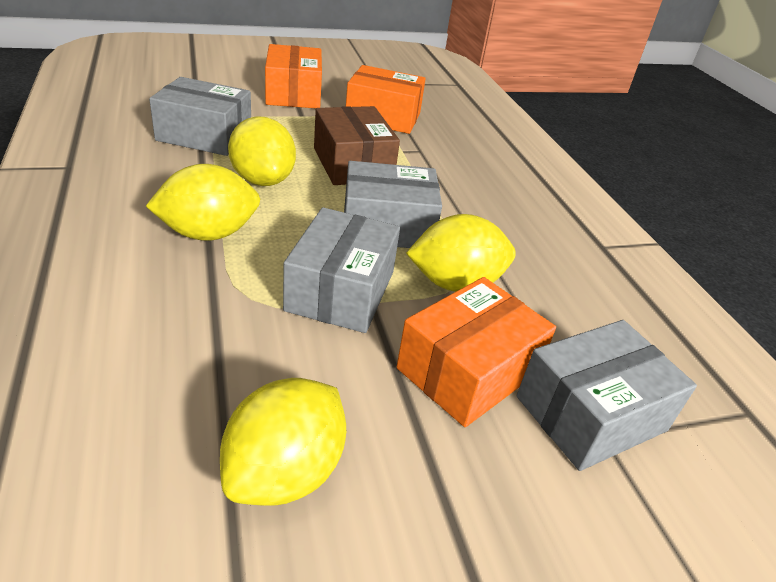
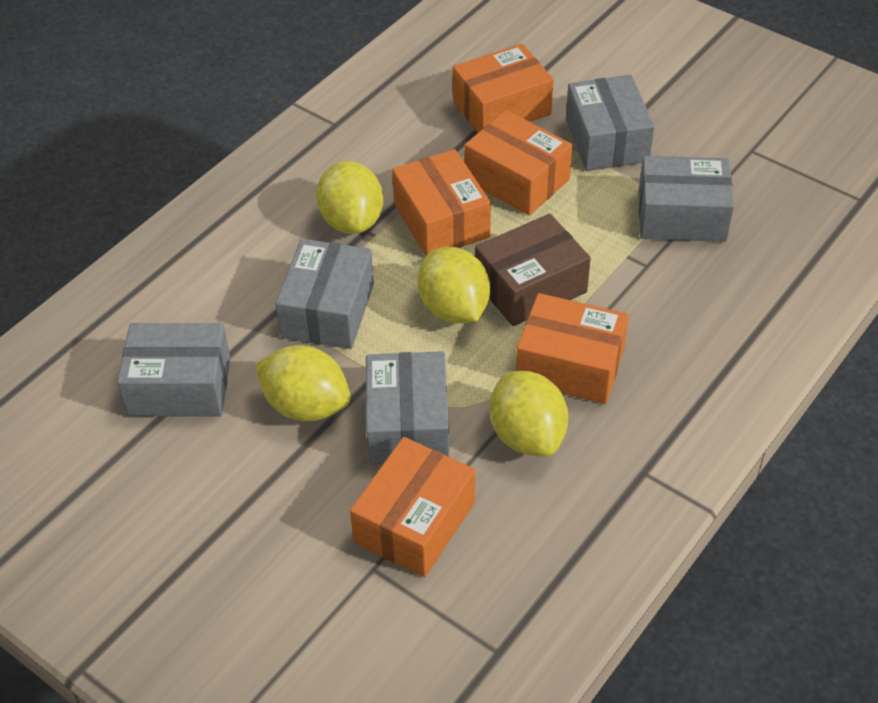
grey box: [149,77,251,156] [283,207,400,333] [344,161,442,248] [517,320,697,471] = 4 -> [117,323,230,417] [275,239,374,349] [366,351,449,465] [566,75,654,171] [639,156,734,242] = 5
orange box: [265,44,322,108] [346,65,426,134] [397,277,556,427] = 3 -> [350,437,475,577] [392,149,491,256] [453,44,554,133] [464,110,572,215] [516,293,629,404] = 5

